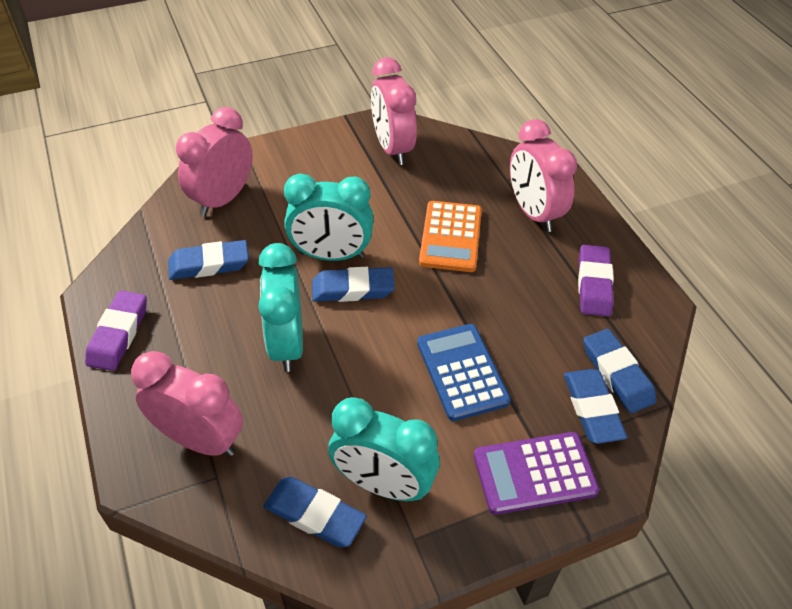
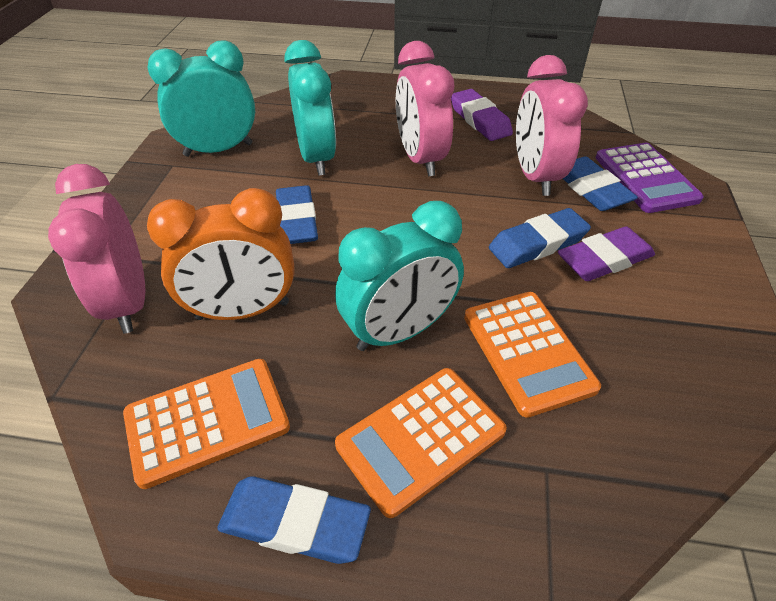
blue calculator: [417,324,511,421] = 1 -> none = 0
blue eraser: [168,240,249,280] [263,477,367,547] [312,267,395,302] [564,369,627,444] [583,329,657,413] = 5 -> [217,476,371,564] [276,185,318,244] [489,208,591,268] [563,156,638,211] = 4
orange calculator: [419,201,482,272] = 1 -> [123,359,290,489] [335,368,507,518] [464,292,601,418] = 3
orange clock: none = 0 -> [147,188,295,320] = 1
pink clock: [131,351,243,456] [176,107,253,216] [371,57,417,165] [510,119,577,232] = 4 -> [48,164,145,334] [396,41,454,176] [516,55,588,196] = 3

